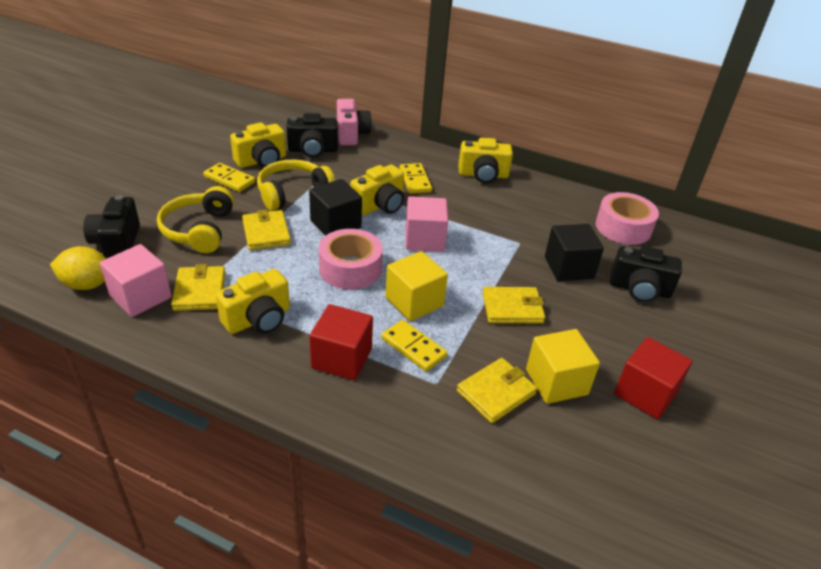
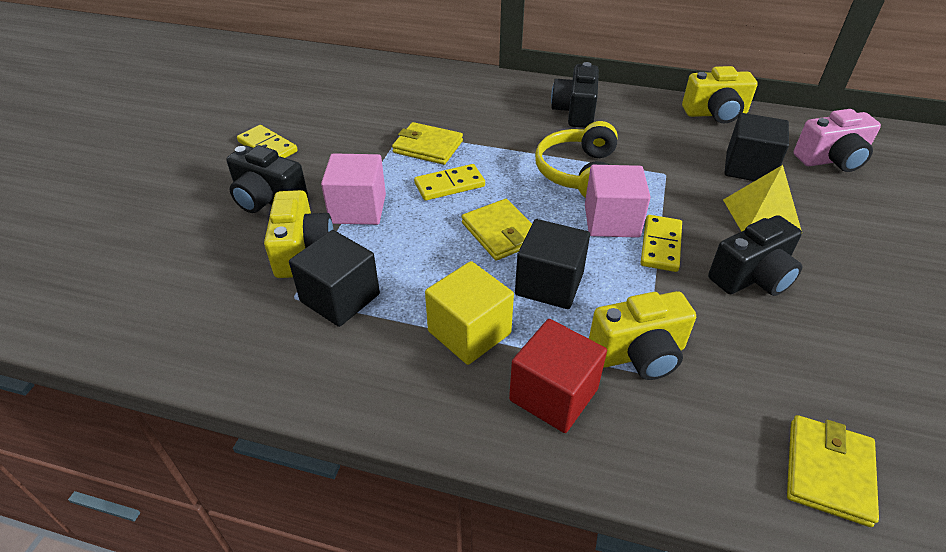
black cube: [309,179,362,236] [545,224,604,281] = 2 -> [289,230,380,327] [515,219,590,309] [724,113,789,181] = 3
pink tape: [319,229,383,290] [596,192,659,245] = 2 -> none = 0
red cube: [310,304,373,381] [614,337,693,419] = 2 -> [509,319,607,433] = 1
yellow camera: [215,269,290,334] [230,122,286,168] [350,164,404,216] [459,138,513,183] = 4 -> [264,190,333,278] [589,291,696,380] [682,66,758,123] = 3
yellow cube: [385,251,448,321] [526,329,600,404] = 2 -> [425,261,514,365] = 1
yellow headphones: [157,186,234,253] [257,159,335,211] = 2 -> [535,121,617,198] = 1
yellow lemon: [50,246,106,290] = 1 -> none = 0
yellow pyramid: none = 0 -> [723,165,802,232] = 1
yellow wallet: [171,264,225,311] [242,210,291,250] [457,358,537,423] [483,287,545,324] = 4 -> [392,122,463,165] [462,199,532,261] [787,415,879,527] = 3

